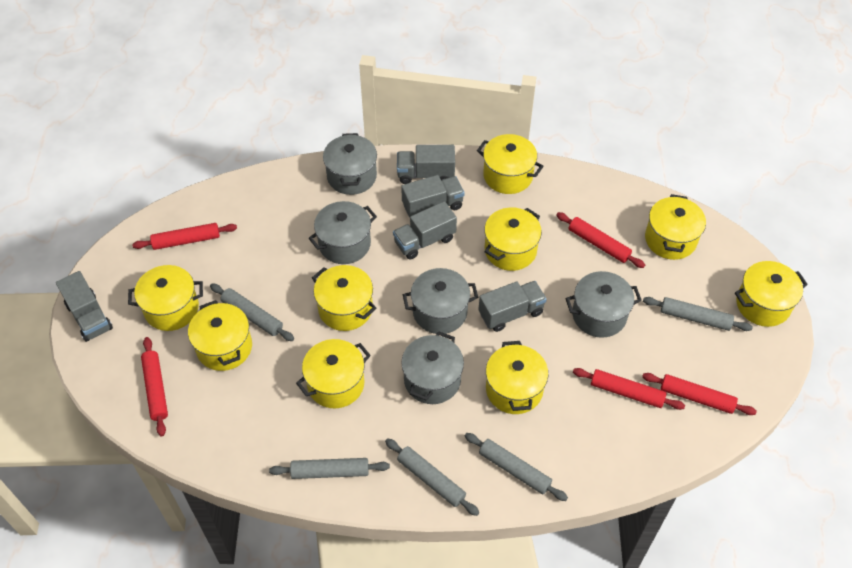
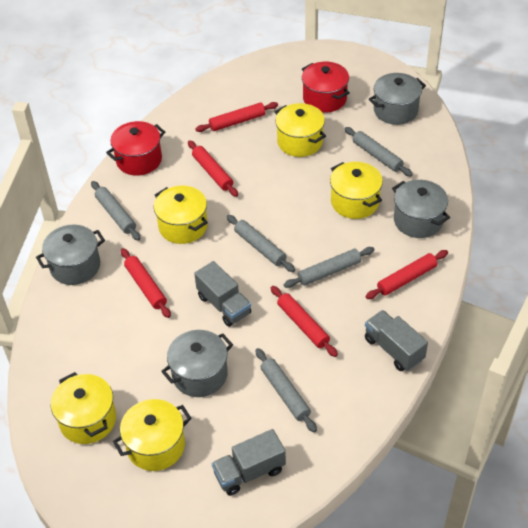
grey pot: [309,201,377,264] [323,133,377,195] [401,331,464,404] [403,268,478,334] [565,271,642,338] = 5 -> [36,224,105,285] [161,330,233,397] [369,73,426,125] [392,180,450,238] = 4
grey truck: [56,271,113,342] [393,201,457,259] [397,145,455,184] [401,175,465,218] [479,281,547,332] = 5 -> [194,261,251,327] [212,429,286,496] [365,310,428,371] = 3
red pot: none = 0 -> [106,121,165,176] [302,62,350,113] = 2
yellow pot: [128,265,203,331] [188,300,252,371] [296,339,371,408] [312,265,376,331] [477,134,543,194] [484,208,542,271] [486,341,548,414] [645,194,706,260] [735,261,808,327] = 9 -> [51,372,116,444] [113,399,192,471] [154,186,208,244] [275,103,326,157] [330,162,383,219] = 5

